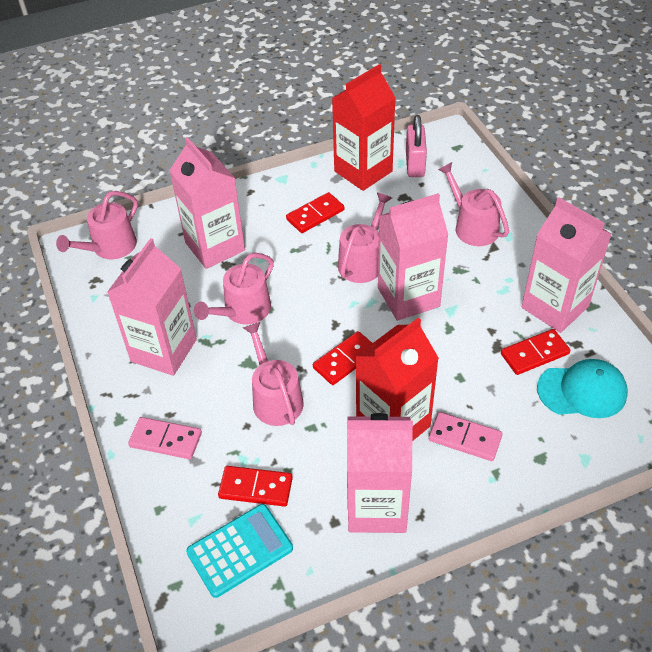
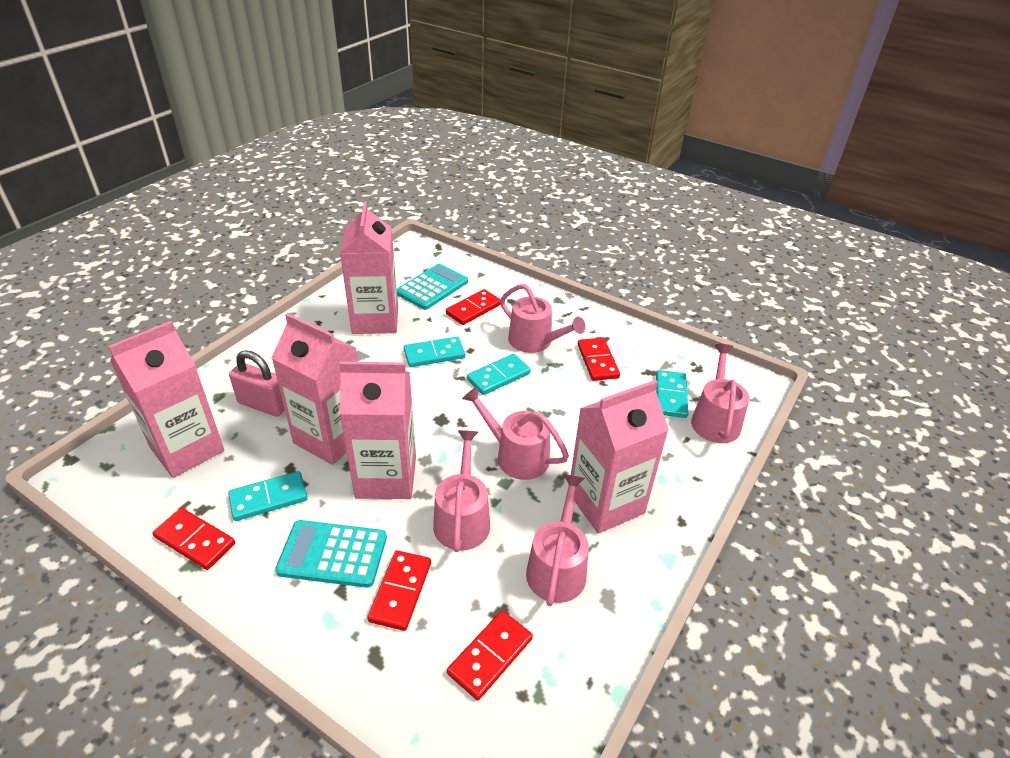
pink domino: [128,417,202,459] [429,412,502,461] = 2 -> none = 0
red carton: [332,64,396,191] [356,318,439,441] = 2 -> none = 0
red domino: [218,466,293,507] [286,192,345,233] [313,331,372,385] [501,329,570,375] = 4 -> [153,508,235,570] [367,550,431,631] [446,289,501,325] [447,611,533,700] [578,338,620,381] = 5
turquoise calculator: [186,504,293,598] = 1 -> [275,520,387,588] [397,264,468,310] = 2
turquoise cap: [537,359,628,418] = 1 -> none = 0
turquoise domino: none = 0 -> [228,471,308,521] [404,337,465,367] [467,354,531,395] [656,370,688,418] = 4

